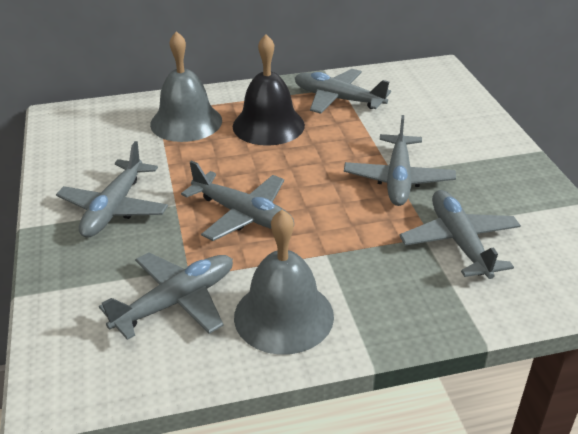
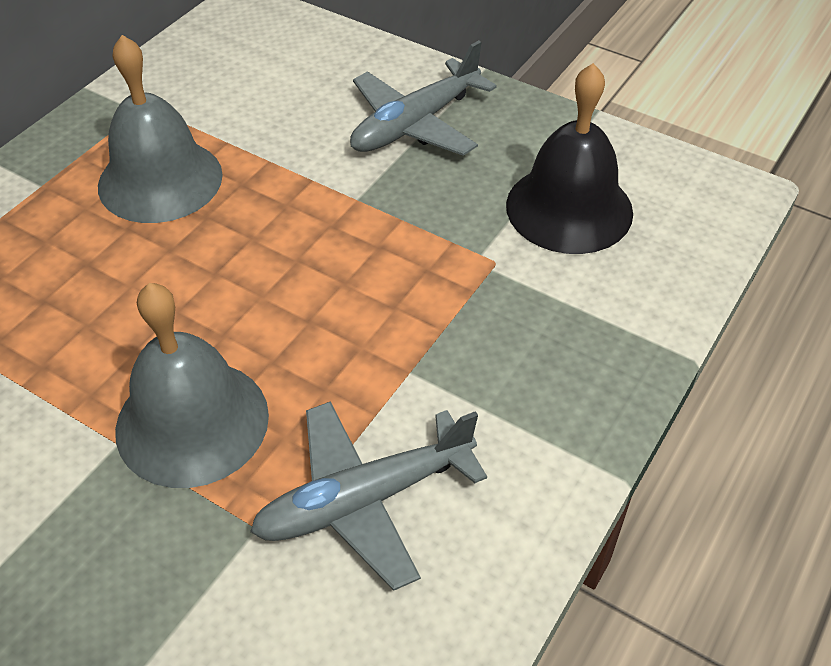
grey plane: [56,141,168,238] [99,252,233,340] [181,161,294,241] [295,69,391,114] [344,115,456,206] [399,190,521,279] = 6 -> [250,401,487,591] [350,40,497,156] = 2

